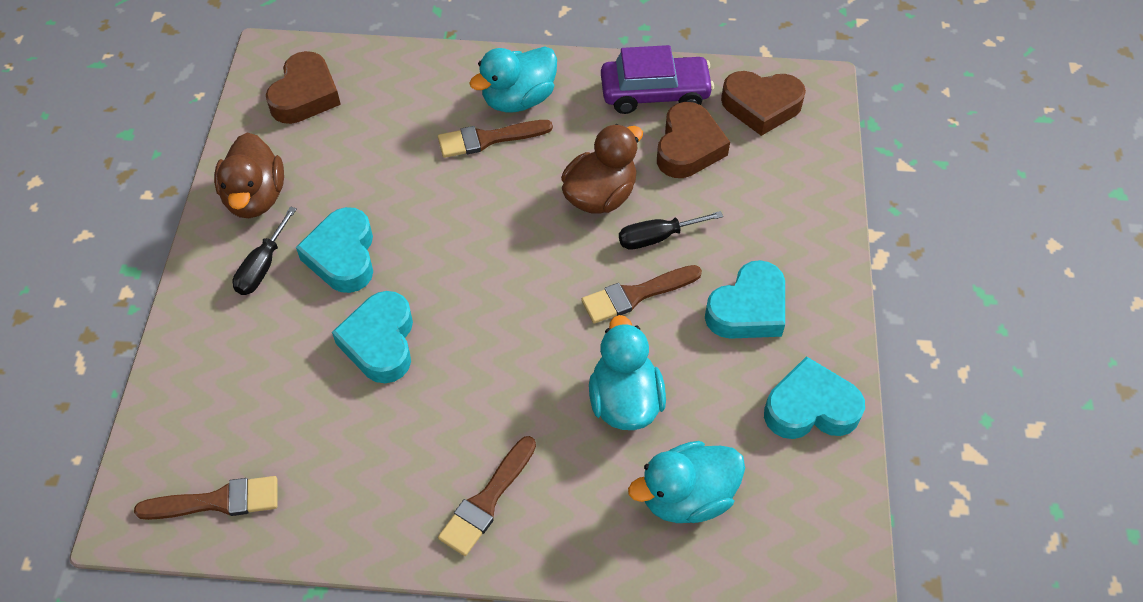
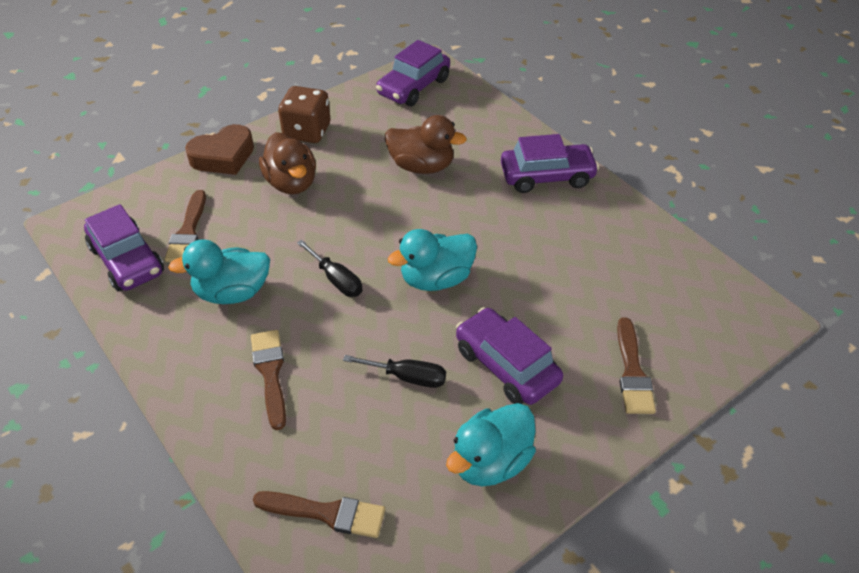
brown dice: none = 0 -> [278,86,330,143] = 1
brown heart: [266,51,341,124] [657,102,730,178] [721,71,806,136] = 3 -> [185,124,254,175] = 1
purple car: [601,45,714,114] = 1 -> [84,204,164,291] [376,40,450,106] [456,307,563,405] [501,134,599,193] = 4
turquoise heart: [296,207,373,293] [332,291,413,383] [705,260,785,339] [764,356,865,439] = 4 -> none = 0

